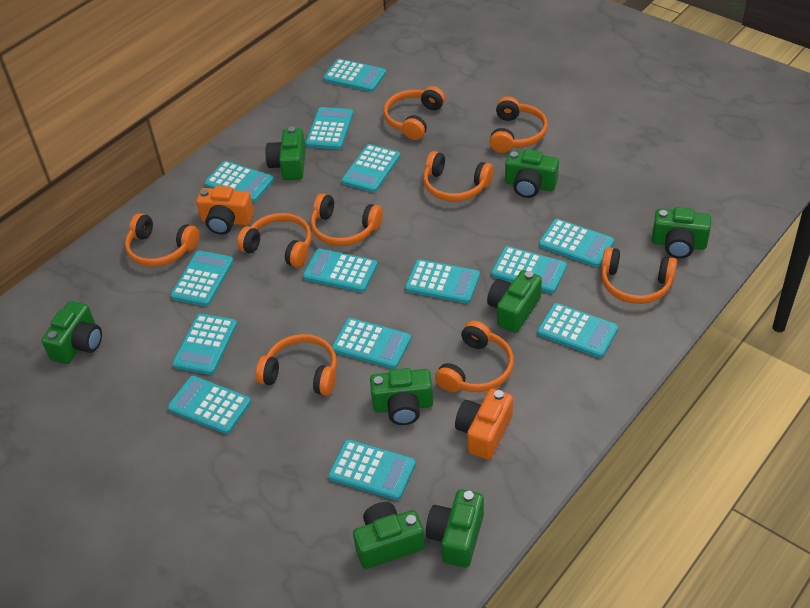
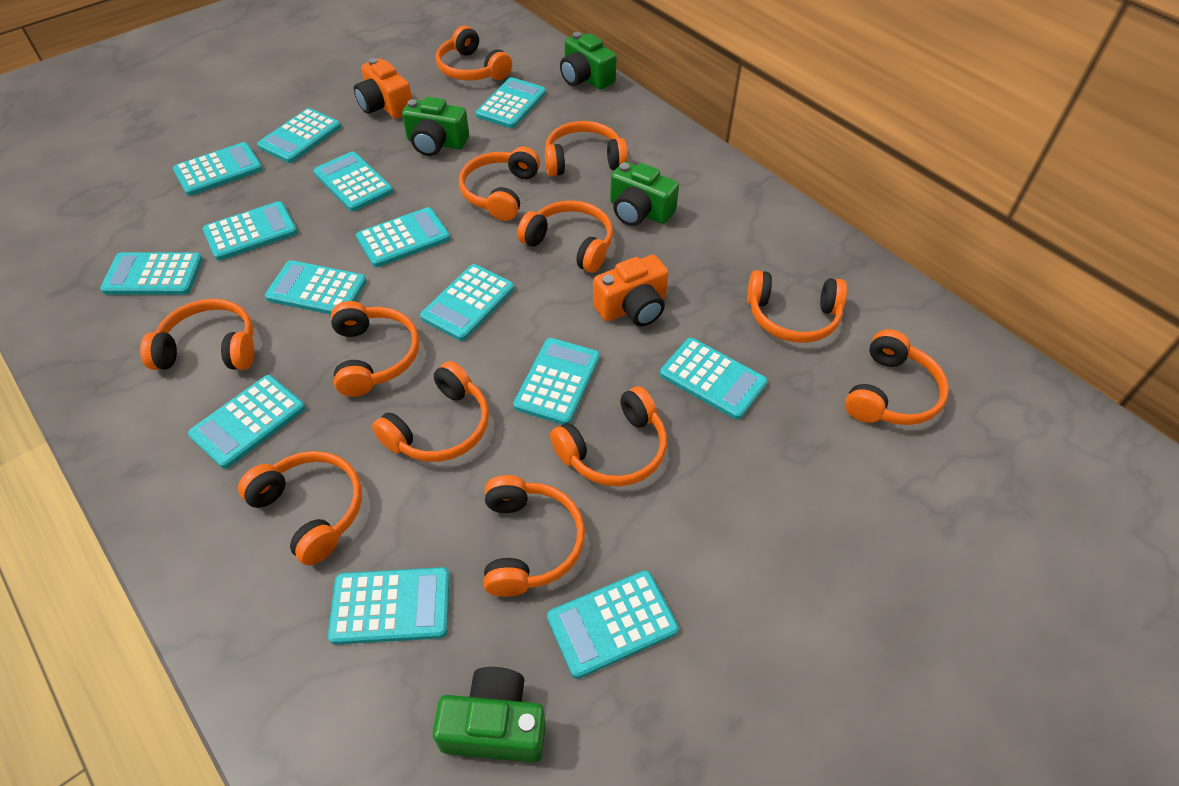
green camera: [41,301,102,364] [265,127,306,180] [353,502,425,569] [370,368,433,425] [426,489,484,568] [487,270,542,333] [505,149,559,198] [652,207,711,259] = 8 -> [402,97,469,156] [432,667,546,763] [560,32,617,90] [610,162,679,226] = 4
orange headphones: [125,213,199,267] [237,213,312,268] [256,334,337,396] [311,193,383,246] [383,86,445,140] [423,151,493,202] [435,321,514,392] [490,96,548,153] [601,247,677,304] = 9 -> [140,299,254,370] [238,451,362,566] [331,301,419,397] [372,361,489,462] [436,26,512,80] [459,146,540,221] [484,475,585,597] [517,200,613,273] [545,121,628,176] [550,386,667,486] [747,270,847,343] [845,329,949,425] = 12

